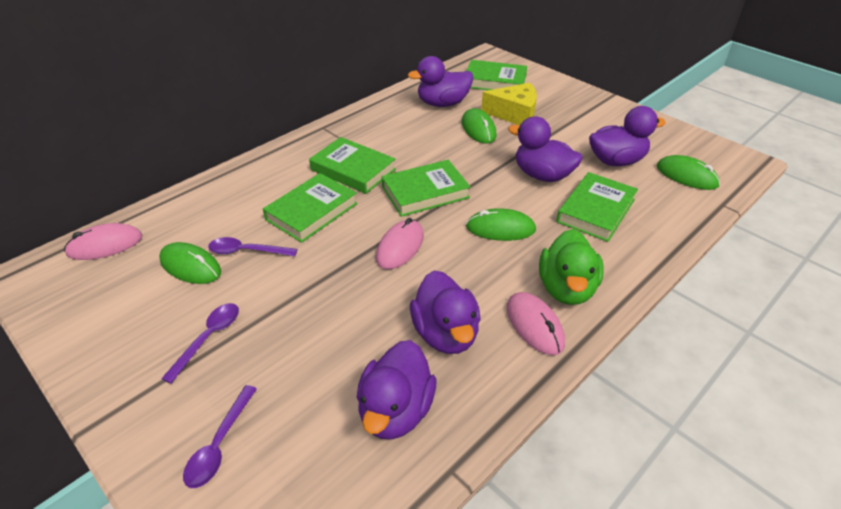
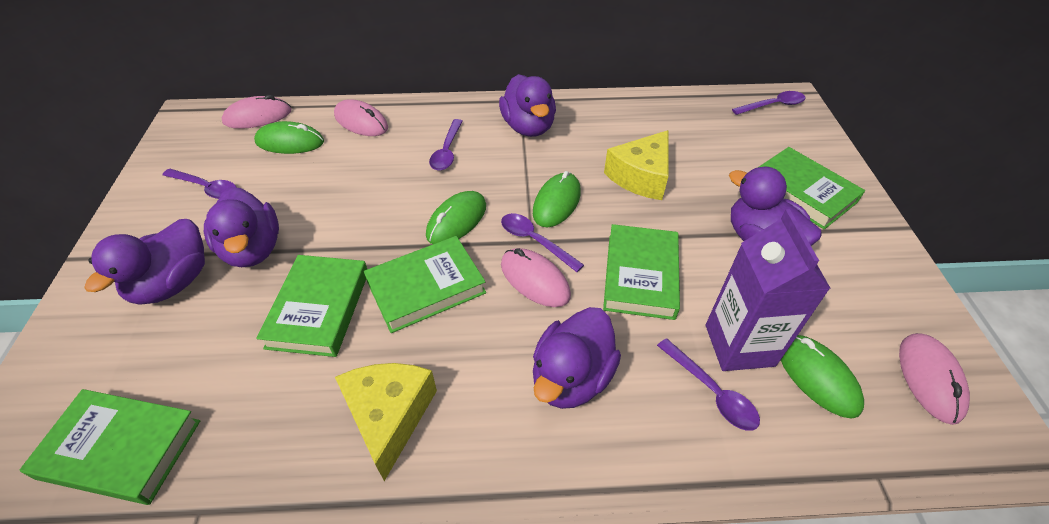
green duck: [539,229,604,305] = 1 -> none = 0
pink mouse: [64,223,142,260] [376,218,424,269] [507,292,565,355] = 3 -> [222,95,291,129] [334,99,388,136] [501,248,571,307] [899,333,970,425] = 4
purple carton: none = 0 -> [706,209,831,371] = 1
purple spoon: [161,303,239,384] [183,385,257,488] [208,237,297,256] = 3 -> [162,169,237,199] [429,119,463,171] [501,213,584,272] [657,338,760,431] [732,91,805,115] = 5
yellow cheese: [481,83,537,125] = 1 -> [335,363,437,481] [604,130,668,200] = 2

